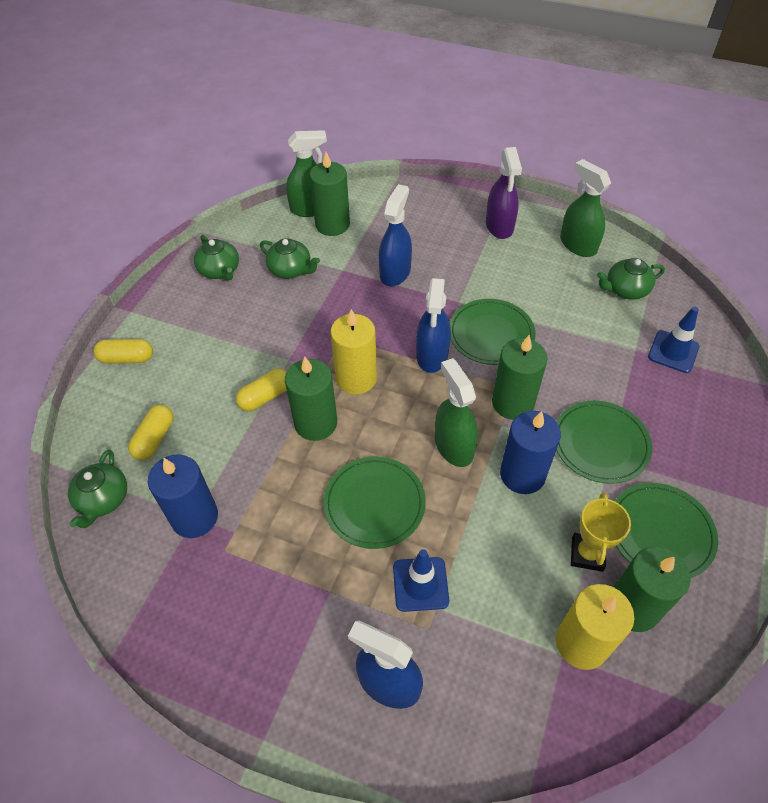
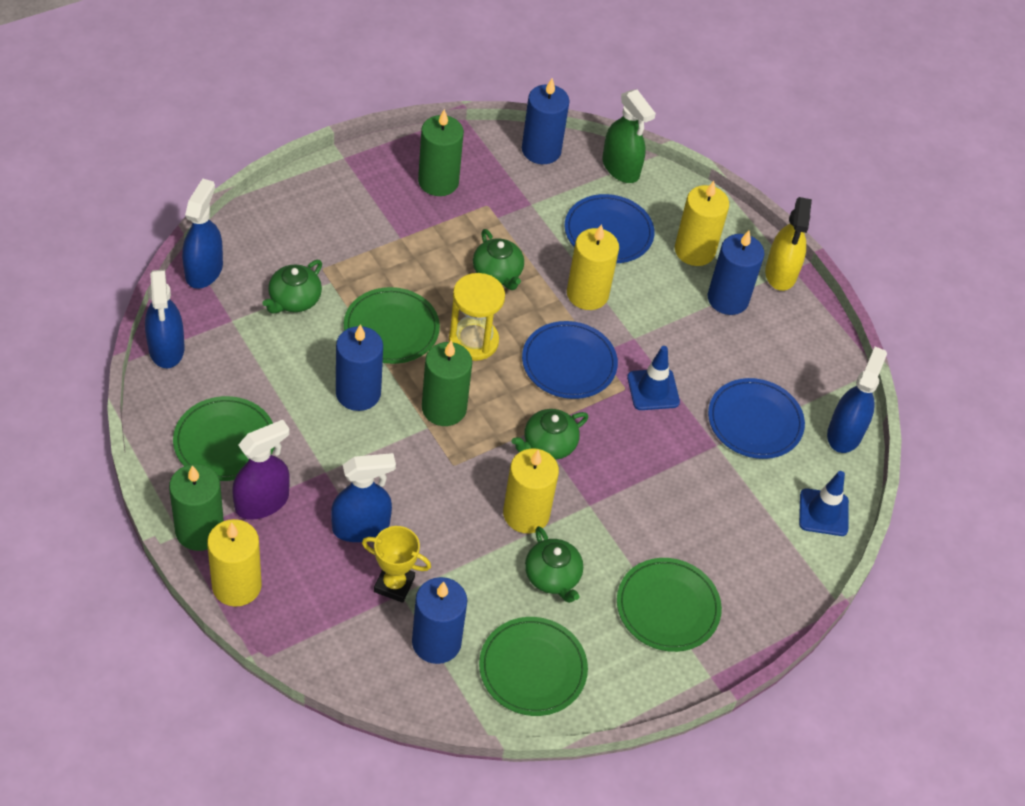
blue candle: [148,454,218,538] [500,411,561,494] = 2 -> [336,324,383,411] [412,577,467,664] [522,78,570,164] [708,230,764,315] = 4
blue plate: none = 0 -> [522,321,618,399] [565,194,655,263] [708,378,805,459] = 3
blue spray bottle: [348,620,423,709] [379,184,412,286] [416,278,451,373] = 3 -> [145,270,185,368] [182,179,223,289] [331,453,396,542] [827,346,887,453] = 4
green candle: [285,357,337,441] [309,151,350,236] [492,335,547,420] [614,547,691,632] = 4 -> [169,464,224,551] [418,109,464,196] [422,341,472,426] = 3
green spray bottle: [286,130,327,217] [435,358,478,467] [560,159,611,257] = 3 -> [602,89,656,183] = 1
yellow candle: [330,309,377,395] [556,584,634,670] = 2 -> [207,519,262,607] [503,448,559,533] [567,224,619,310] [675,181,729,266] = 4
yellow capsule: [93,339,153,364] [128,404,173,460] [236,369,287,411] = 3 -> none = 0
yellow hourglass: none = 0 -> [449,273,505,361] = 1
yellow spray bottle: none = 0 -> [765,197,812,291] = 1

